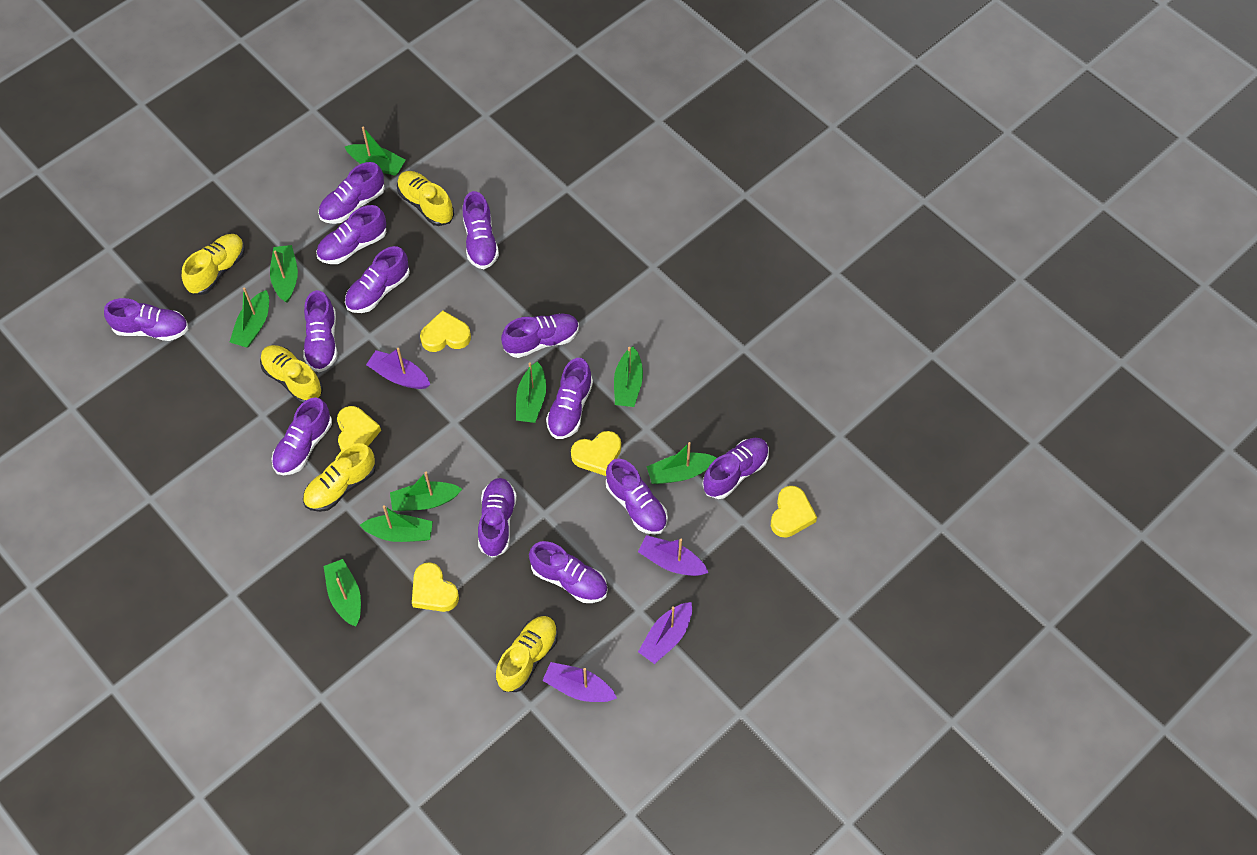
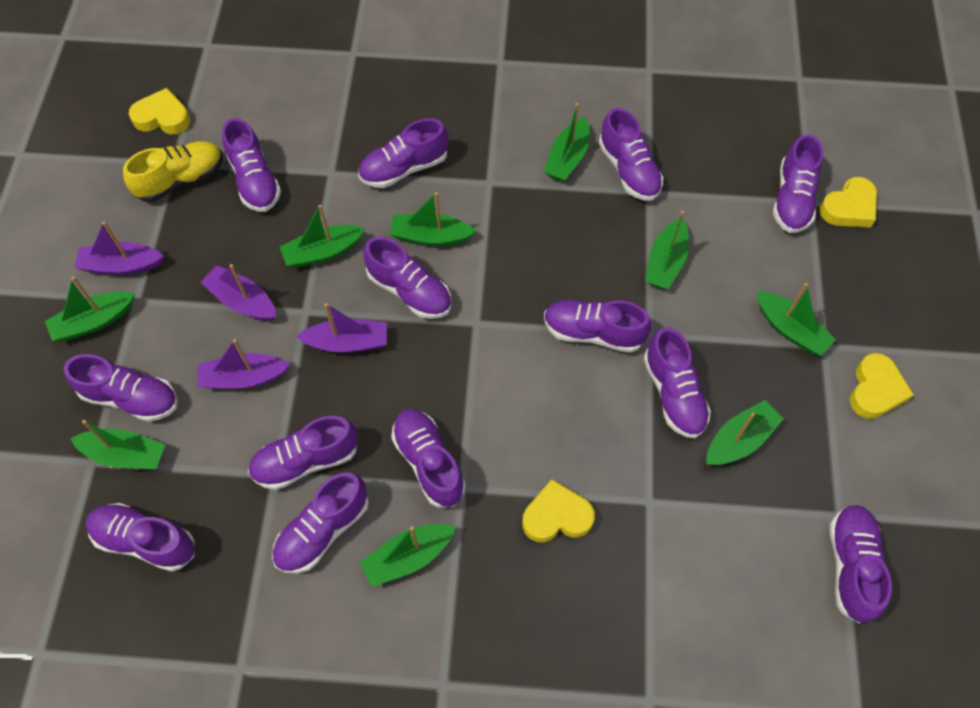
yellow heart: [337,406,381,451] [412,562,459,612] [420,310,471,352] [571,431,621,476] [771,486,817,538] = 5 -> [129,88,190,135] [522,479,595,543] [819,177,877,228] [850,353,914,419] = 4
yellow shoe: [182,234,245,295] [260,345,323,403] [303,443,376,512] [397,171,454,226] [496,616,558,692] = 5 -> [123,141,223,202] = 1

